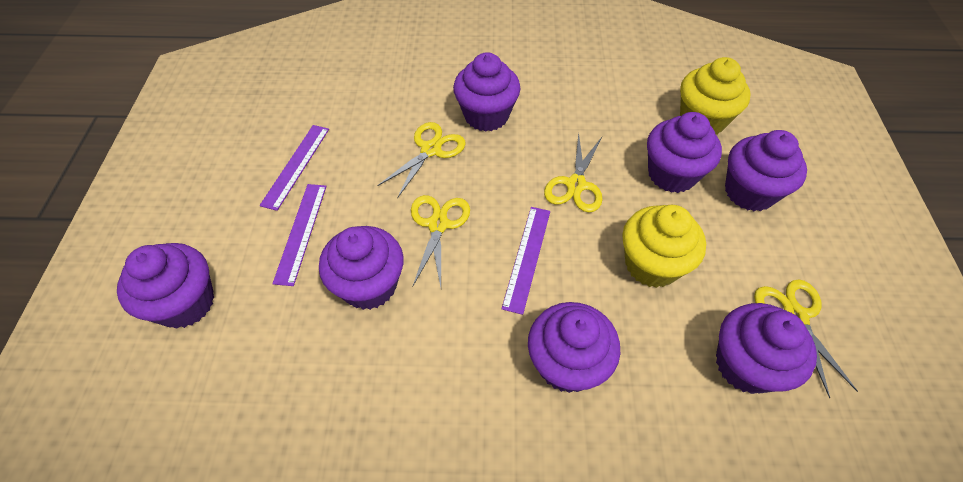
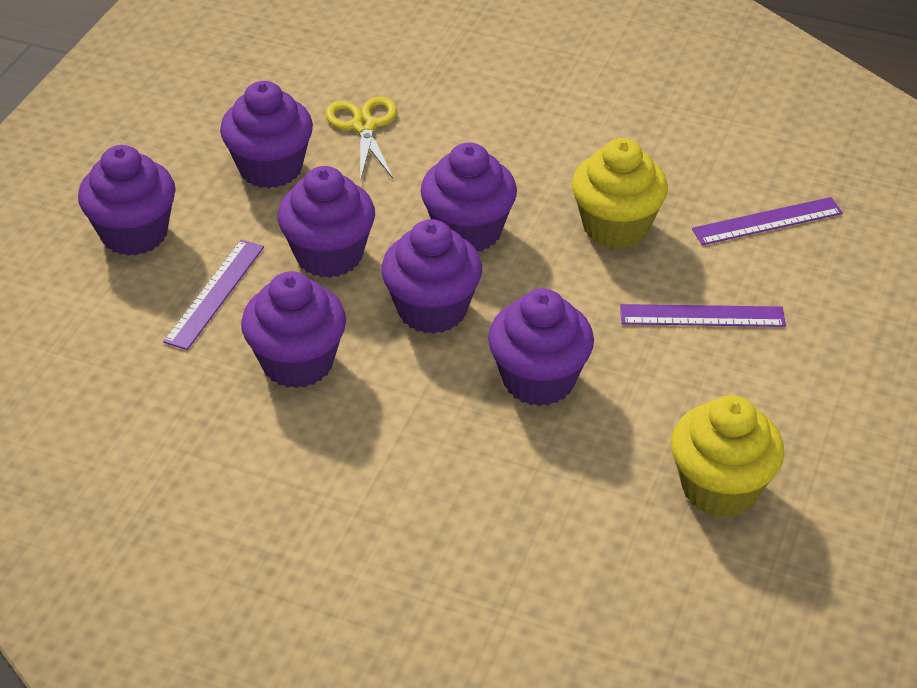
yellow scissors: [377,122,466,198] [411,195,470,287] [544,133,602,212] [754,279,858,398] = 4 -> [325,96,397,182] = 1

